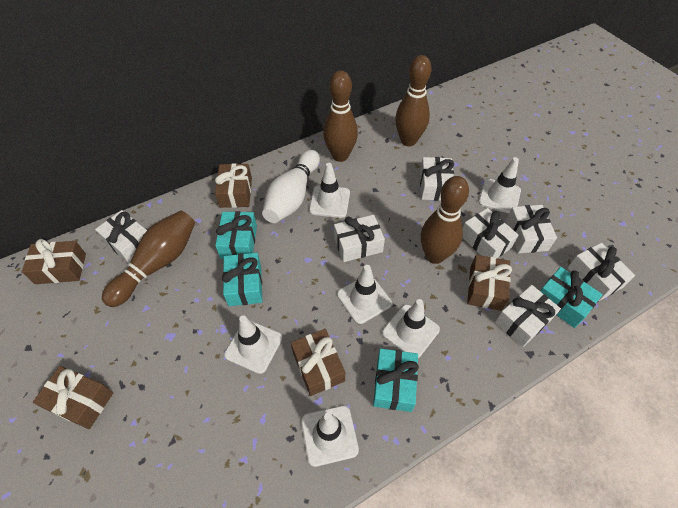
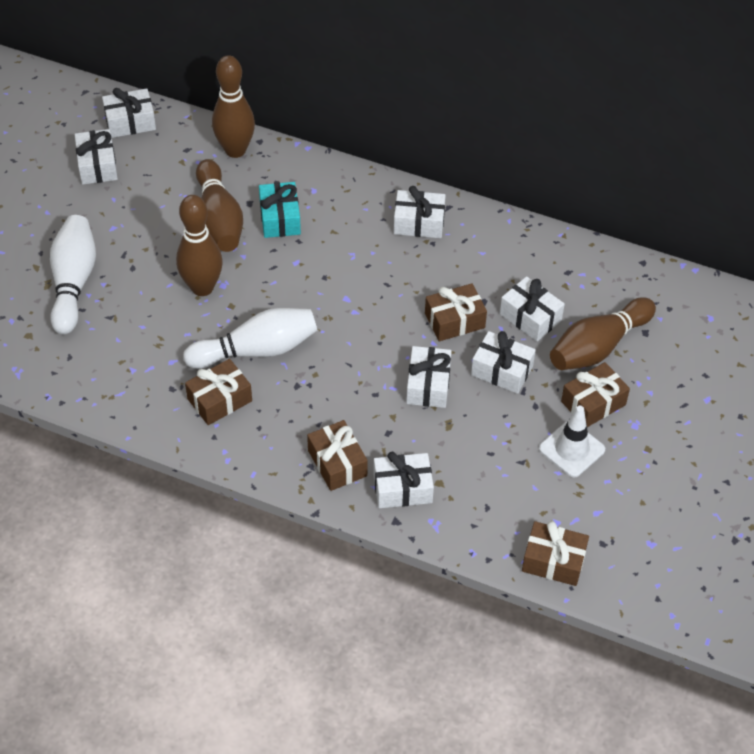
turquoise gift: [215,211,257,259] [222,253,263,306] [373,348,419,412] [540,267,603,328] = 4 -> [259,182,301,238] = 1
white bowling pin: [262,150,320,223] = 1 -> [50,215,96,335] [183,308,317,369] = 2
white traffic cone: [224,315,282,374] [301,405,359,467] [309,163,350,218] [337,265,392,324] [382,299,440,358] [479,157,521,214] = 6 -> [539,406,605,477] = 1

